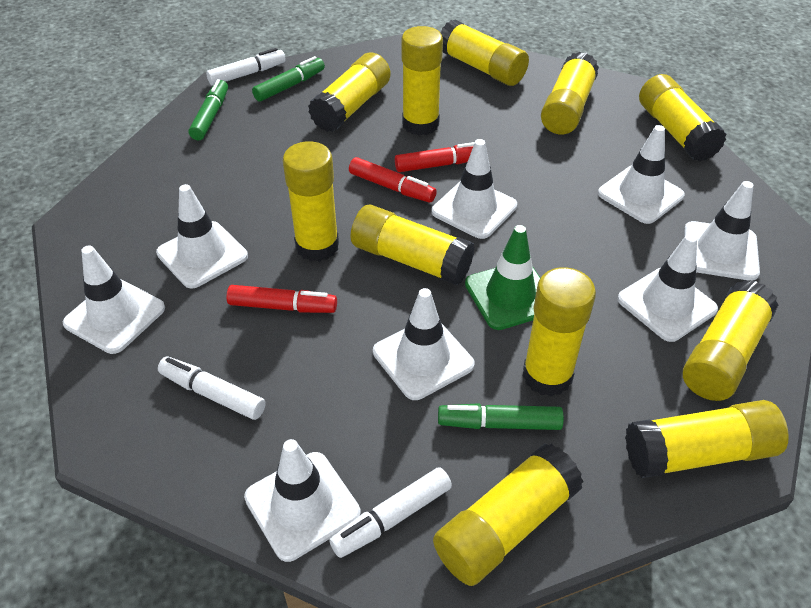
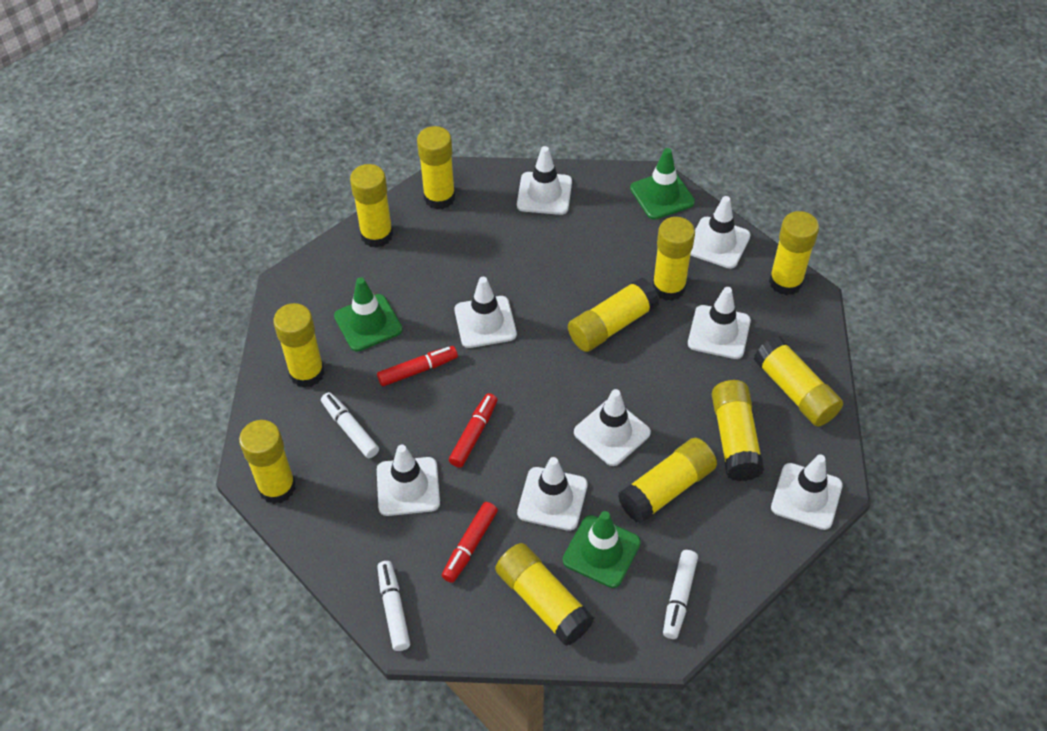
green marker: [188,79,228,140] [252,56,325,102] [438,403,564,430] = 3 -> none = 0
green traffic cone: [465,225,540,330] = 1 -> [334,277,403,352] [563,511,641,588] [630,148,695,220] = 3

